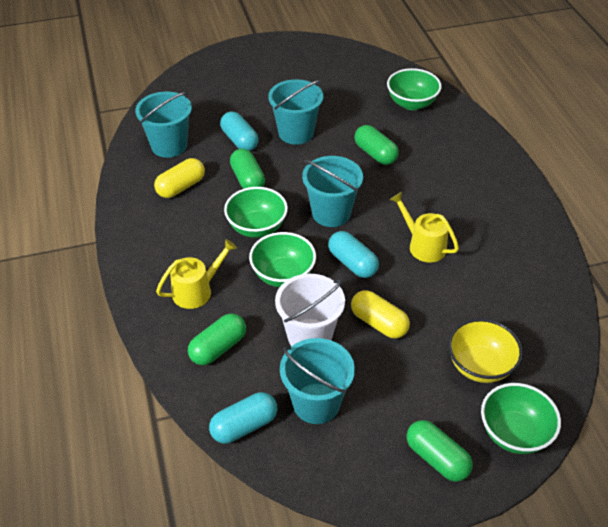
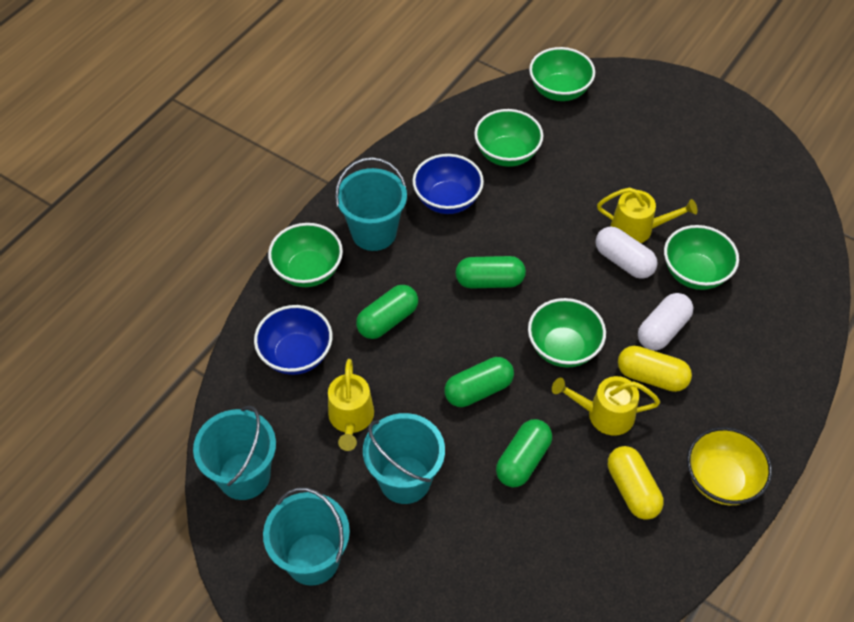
blue bowl: none = 0 -> [254,305,332,375] [413,154,484,214] = 2
green bowl: [224,187,288,238] [249,232,316,287] [387,68,442,110] [481,383,561,454] = 4 -> [268,223,343,287] [474,109,543,167] [528,298,606,368] [529,47,595,101] [664,225,739,290] = 5
turquoise capsule: [209,392,278,444] [220,112,259,151] [328,231,379,278] = 3 -> none = 0
white bucket: [275,274,345,346] = 1 -> none = 0
white capsule: none = 0 -> [595,227,658,279] [638,293,693,351] = 2
yellow watering can: [156,239,237,309] [390,192,459,262] = 2 -> [328,359,374,451] [552,376,660,436] [597,188,697,243] = 3

